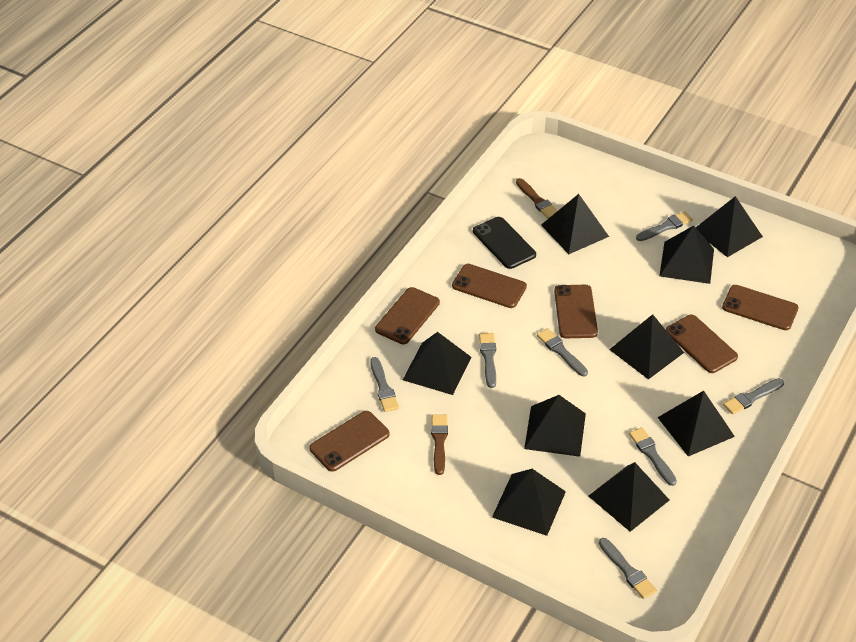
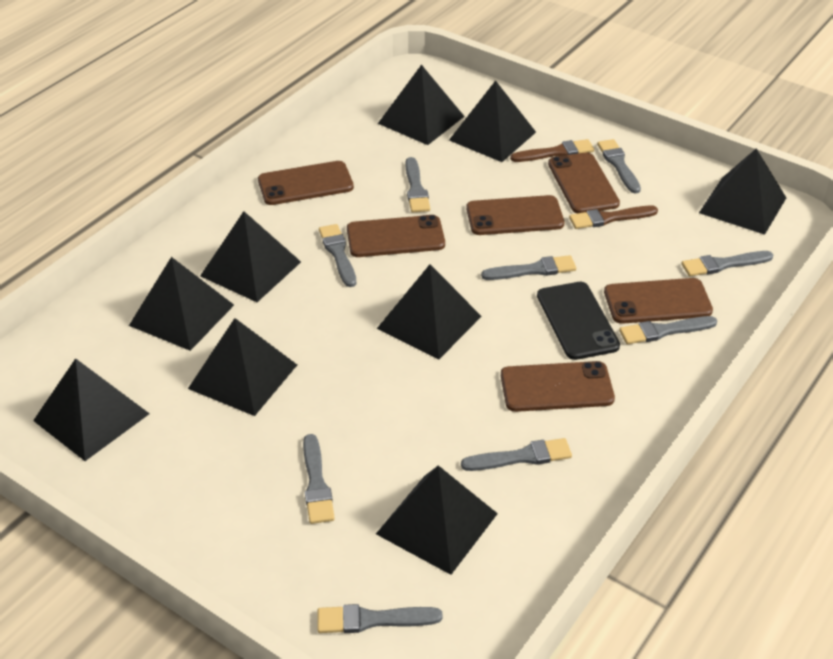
grey brush: [370,357,399,412] [479,333,496,388] [537,328,588,377] [599,538,657,599] [629,427,677,486] [636,211,693,241] [723,378,784,415] = 7 -> [303,434,335,524] [317,604,443,633] [319,224,356,287] [405,157,430,213] [461,438,572,471] [481,255,576,280] [597,139,641,193] [619,316,717,344] [681,251,773,276] = 9

